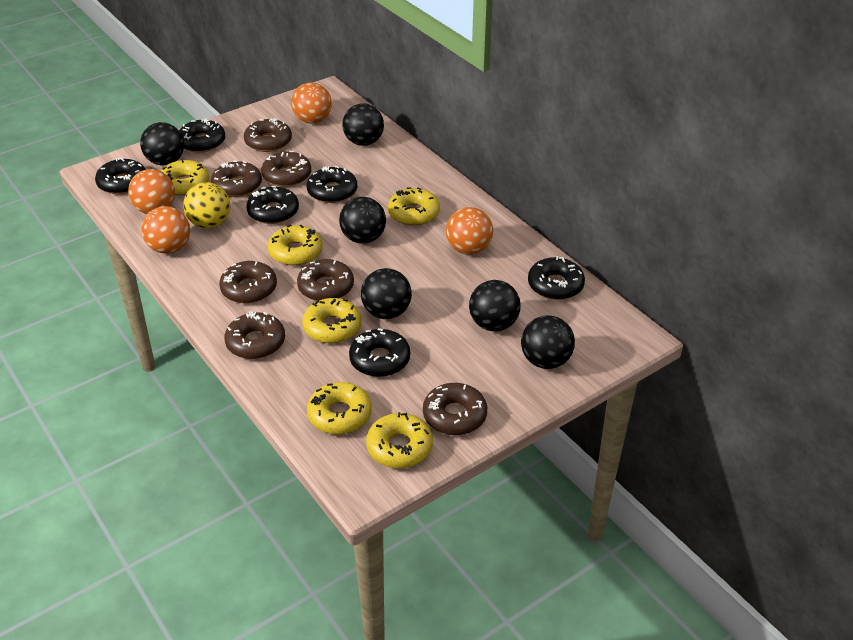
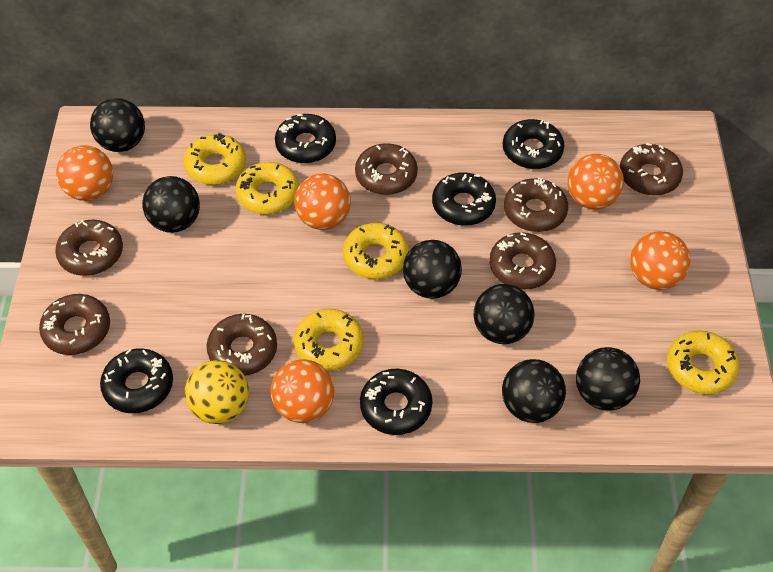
black donut: [95,158,146,194] [179,118,225,153] [246,186,299,224] [307,166,357,203] [349,328,410,377] [528,256,585,300] = 6 -> [100,348,173,413] [275,114,336,163] [360,369,432,435] [432,173,496,226] [503,119,565,169] = 5
orange ball: [128,169,175,214] [141,206,190,254] [291,82,332,124] [446,207,493,255] = 4 -> [56,145,113,201] [271,359,334,423] [294,174,351,230] [567,154,624,209] [630,231,691,290] = 5
yellow donut: [161,160,209,196] [268,224,323,266] [302,298,362,343] [307,382,372,435] [366,412,433,468] [388,187,440,226] = 6 -> [183,133,246,185] [235,162,299,214] [294,309,364,371] [343,223,409,279] [667,330,740,394] = 5

